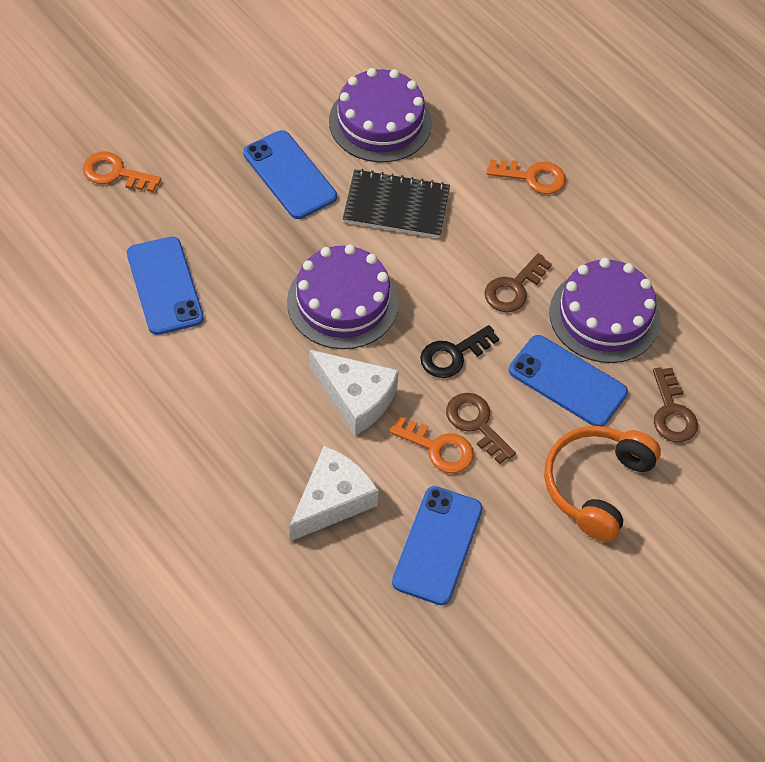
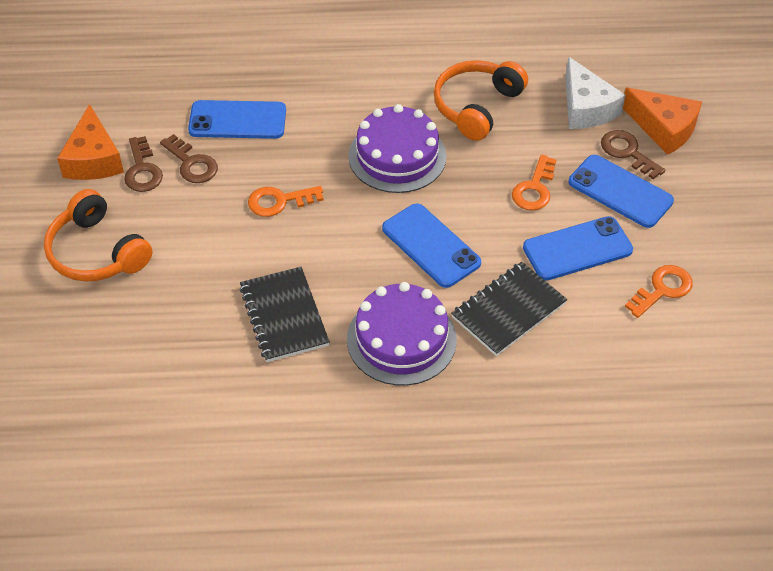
black key: [420,325,499,378] = 1 -> none = 0
black notebook: [343,169,450,238] = 1 -> [239,267,330,362] [451,262,567,356] = 2
orange cheese: none = 0 -> [57,104,124,180] [623,87,702,155] = 2
orange headphones: [544,426,661,542] = 1 -> [44,189,152,282] [434,60,528,141] = 2
purple cake: [287,244,398,349] [329,68,432,162] [549,258,660,363] = 3 -> [347,282,457,386] [348,104,446,193] = 2
white cheese: [289,446,379,541] [309,350,399,435] = 2 -> [565,57,625,129] = 1

